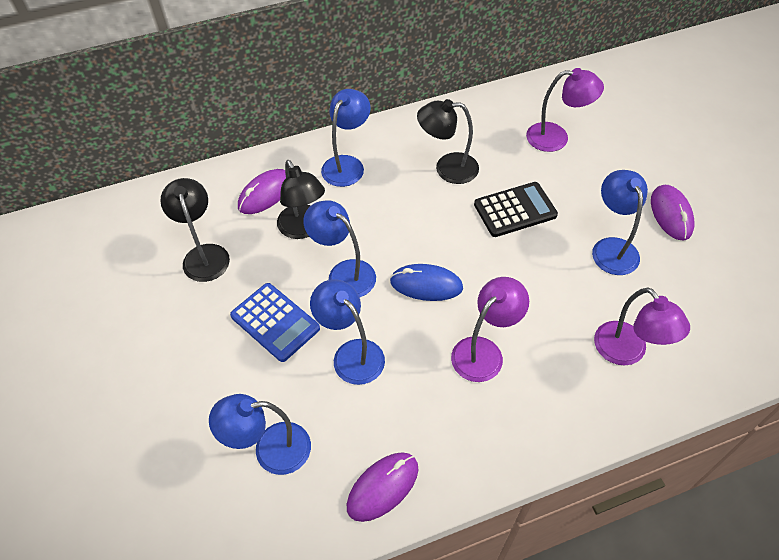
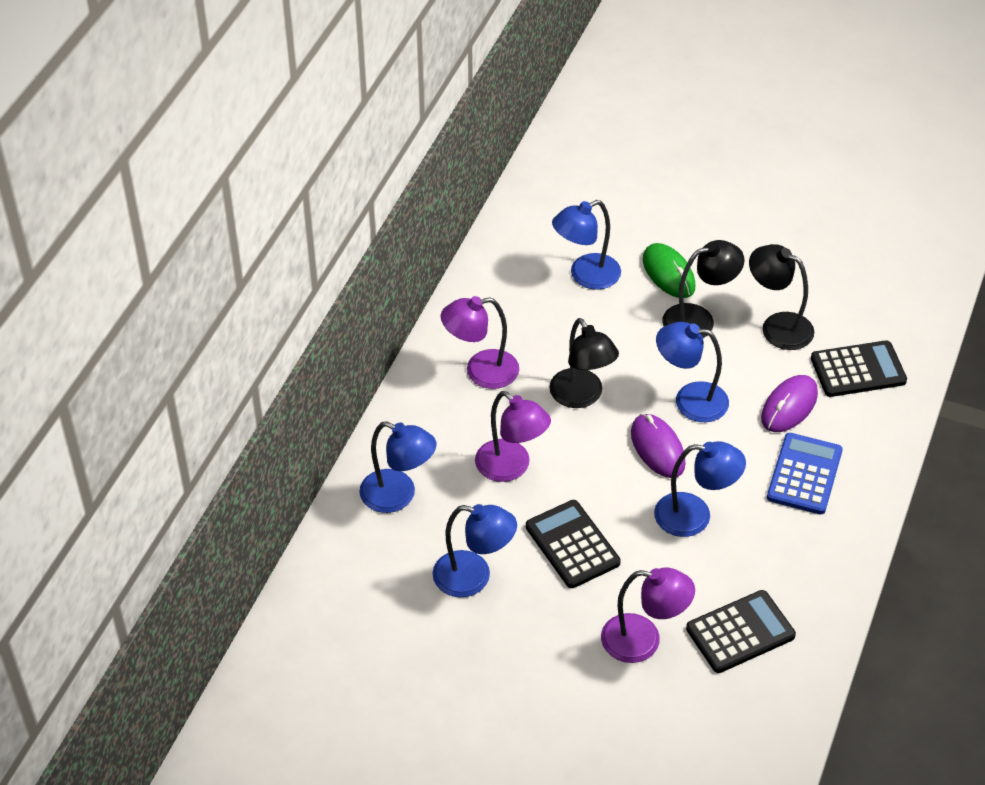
black calculator: [474,182,558,237] = 1 -> [526,500,621,588] [686,590,796,673] [811,340,907,397] = 3
blue mouse: [390,264,463,301] = 1 -> none = 0
green mouse: none = 0 -> [643,243,695,298] = 1
purple mouse: [238,169,286,214] [347,452,419,522] [651,185,695,240] = 3 -> [631,414,686,478] [761,375,818,432] = 2

